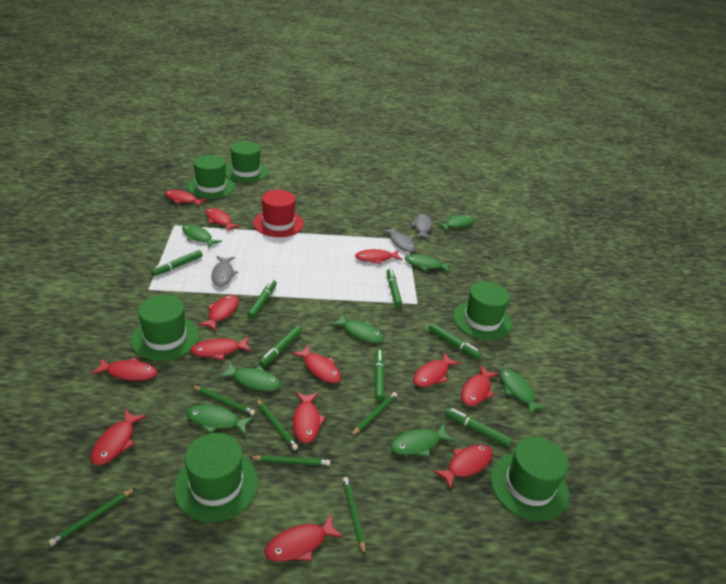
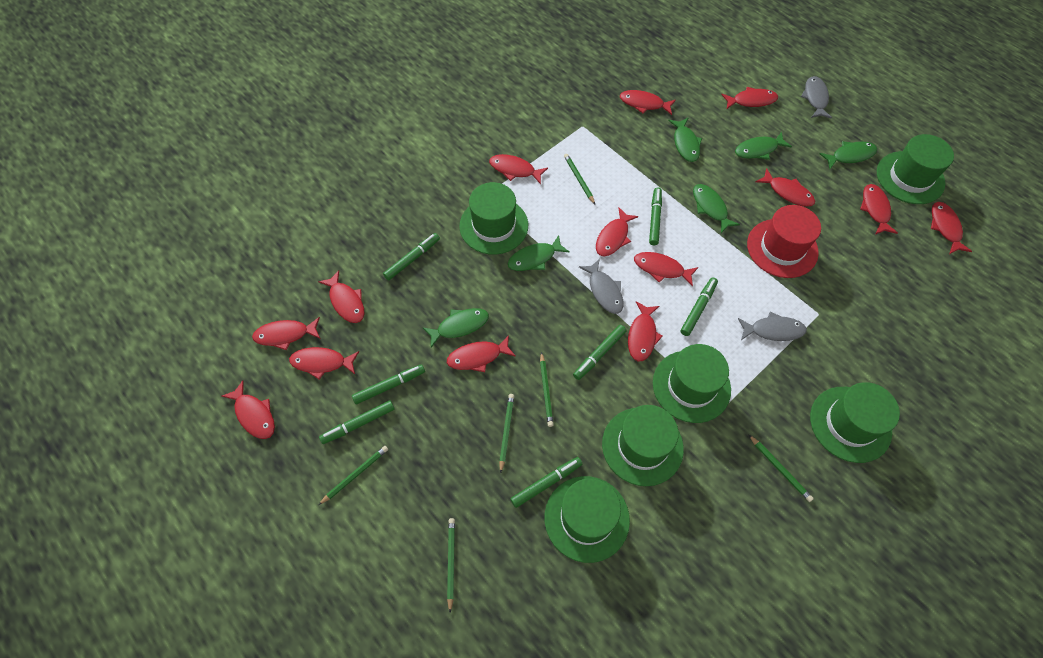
green fish: [182,224,222,249] [187,404,254,436] [219,362,281,391] [330,314,384,343] [390,423,455,457] [404,254,452,273] [436,215,475,231] [500,369,547,415] = 8 -> [422,308,489,348] [508,235,570,271] [668,118,702,162] [693,184,740,233] [735,132,792,160] [819,141,877,169] = 6
red fish: [91,357,157,381] [91,410,147,465] [164,190,207,207] [190,337,252,360] [198,295,239,331] [206,208,241,232] [265,513,344,562] [292,345,341,383] [293,392,326,443] [355,249,403,264] [413,352,460,387] [433,445,492,489] [461,365,499,406] = 13 -> [222,380,275,439] [252,317,320,350] [289,347,359,380] [318,270,364,323] [447,335,516,372] [489,154,548,184] [596,208,638,257] [620,90,676,115] [628,301,663,362] [634,252,698,287] [721,87,778,110] [756,168,815,207] [860,184,898,234] [931,202,972,254] = 14

